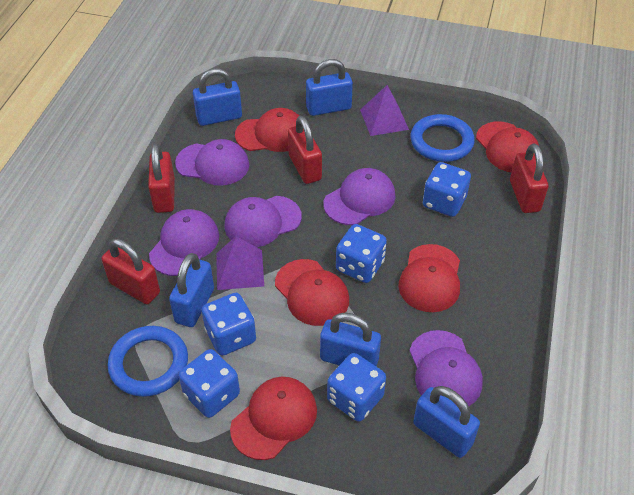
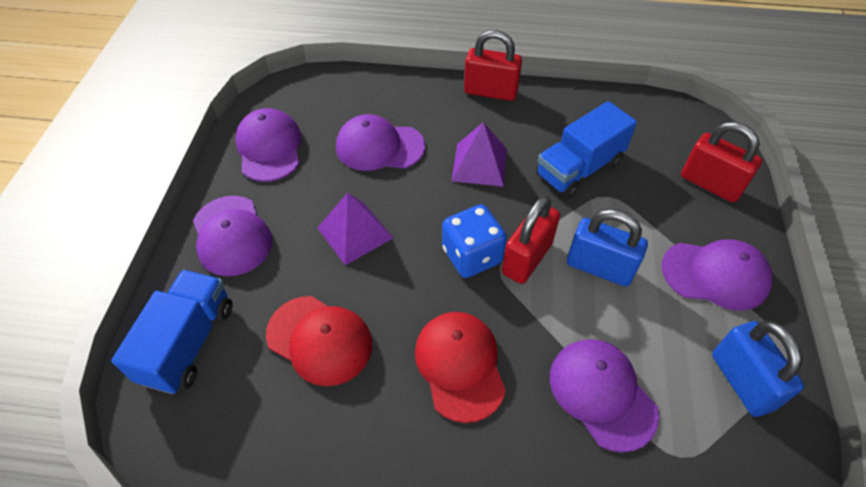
blue dice: [179,349,240,418] [202,293,256,356] [327,353,386,422] [336,224,387,283] [423,162,471,217] = 5 -> [442,204,507,278] = 1
blue padlock: [169,253,214,327] [193,68,242,126] [306,59,353,116] [320,312,381,366] [413,386,480,458] = 5 -> [567,209,648,287] [712,321,804,417] = 2
blue ring: [108,326,188,397] [410,114,475,162] = 2 -> none = 0
blue truck: none = 0 -> [111,270,233,394] [536,101,637,198] = 2
red cap: [230,377,317,460] [235,108,299,152] [275,259,349,326] [399,244,460,312] [476,121,539,172] = 5 -> [266,296,372,386] [415,312,506,423] = 2
red padlock: [102,239,160,304] [148,143,175,213] [288,116,322,184] [510,143,548,213] = 4 -> [464,30,522,101] [502,195,560,284] [681,122,762,203] = 3

